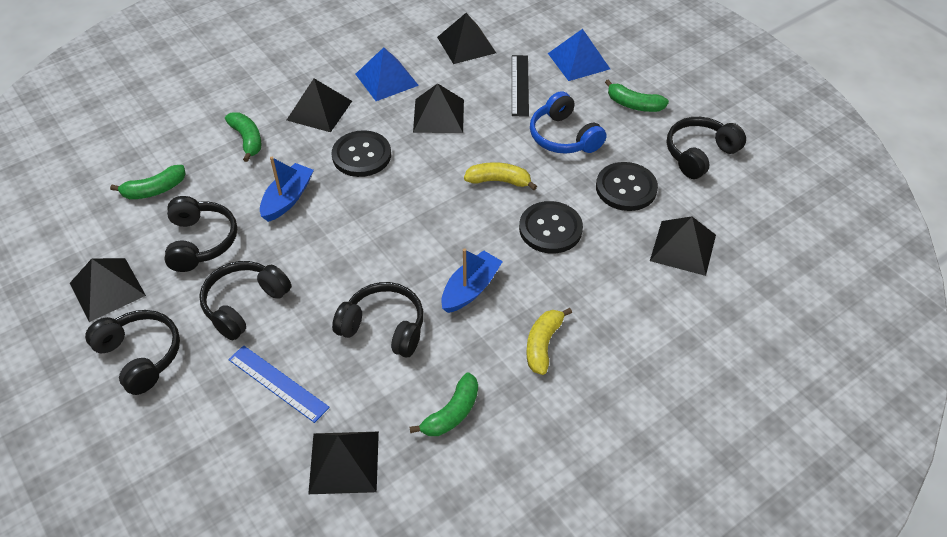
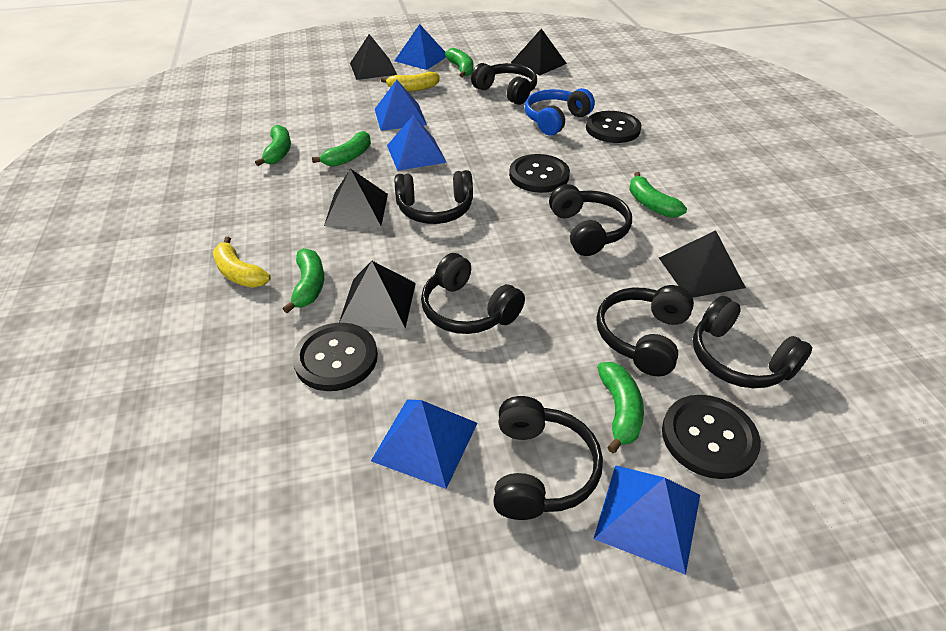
black button: [332,130,391,177] [519,201,583,253] [596,162,658,211] = 3 -> [292,323,378,391] [509,154,570,193] [586,111,642,143] [662,395,761,479] = 4
black headphones: [85,310,180,395] [165,196,237,272] [199,261,291,340] [332,282,424,358] [667,117,746,179] = 5 -> [395,170,473,224] [421,253,525,334] [471,63,537,105] [493,396,603,520] [549,184,632,256] [596,285,694,376] [693,296,812,388] = 7
black pyramid: [70,258,146,322] [287,78,352,132] [308,432,379,494] [413,83,464,133] [437,13,496,64] [650,216,716,276] = 6 -> [324,169,388,227] [339,261,416,329] [350,34,397,80] [511,29,567,75] [659,230,746,298] = 5
black ruler: [512,55,529,117] = 1 -> none = 0
blue boat: [260,157,314,222] [441,248,503,313] = 2 -> none = 0
blue pyramid: [355,47,419,101] [548,29,610,81] = 2 -> [371,399,478,489] [375,80,427,131] [387,115,447,171] [394,24,446,70] [593,465,700,575] = 5
blue ruler: [228,345,330,423] = 1 -> none = 0
green banana: [110,165,186,199] [225,113,261,162] [410,372,478,436] [605,79,669,112] = 4 -> [255,125,291,166] [283,248,324,313] [312,131,371,167] [445,48,473,78] [597,362,644,453] [629,172,687,218] = 6

